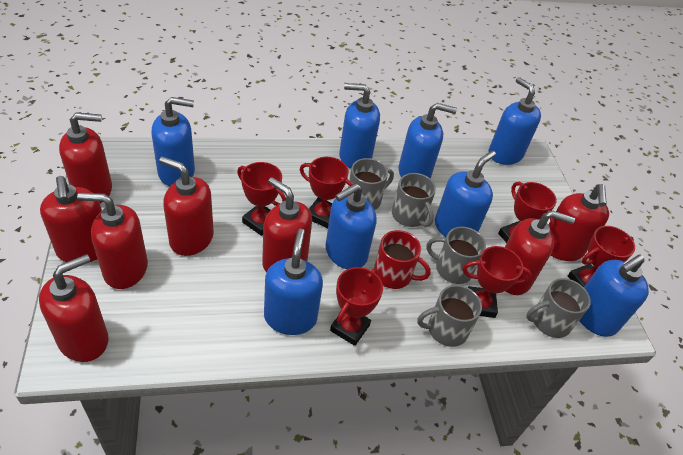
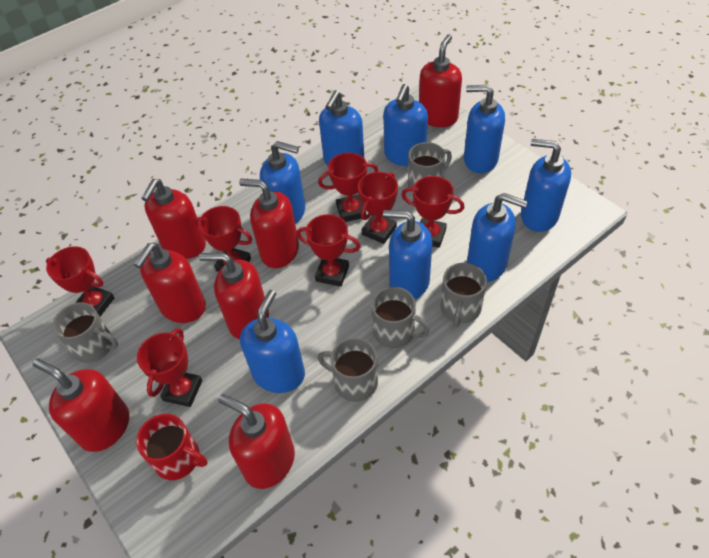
red soap dispenser: [39,254,109,362] [40,176,102,262] [59,112,112,203] [77,193,148,289] [159,156,214,256] [262,177,312,272] [505,210,575,295] [549,184,609,261] = 8 -> [33,359,129,452] [134,243,206,323] [141,179,206,259] [199,253,269,340] [218,394,295,489] [239,179,299,268] [419,34,462,127] = 7
red trophy: [237,162,286,236] [300,157,353,228] [330,267,383,346] [462,246,532,318] [498,182,557,243] [568,226,635,287] = 6 -> [46,246,115,317] [137,328,202,407] [194,206,252,272] [296,214,361,287] [318,153,378,222] [358,172,398,244] [401,176,464,248] = 7

